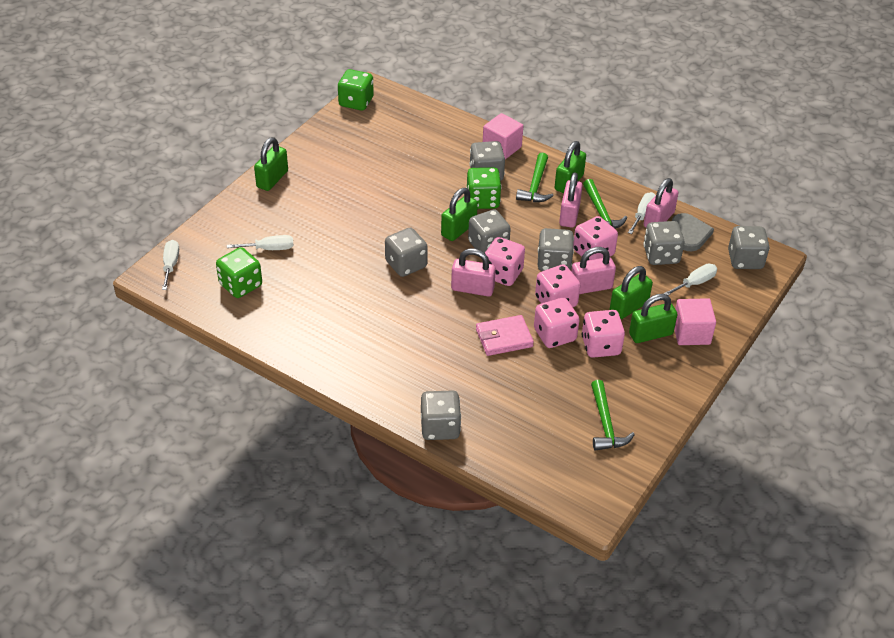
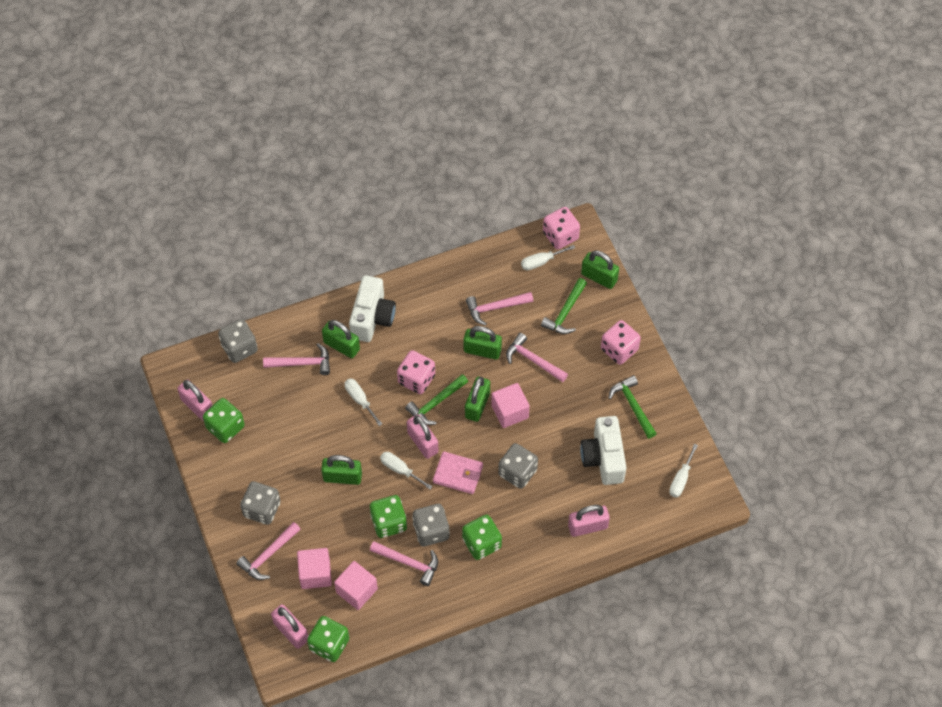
green dice: [216,247,262,298] [338,69,374,111] [466,167,502,209] = 3 -> [203,398,245,443] [307,616,349,662] [370,495,407,538] [462,514,502,560] = 4
grey dice: [385,228,428,277] [421,390,461,440] [468,209,511,253] [469,141,505,181] [538,228,574,271] [643,221,685,265] [728,226,770,269] = 7 -> [218,319,258,363] [240,481,280,525] [412,504,450,546] [498,443,538,489] = 4
grey heart: [672,213,714,251] = 1 -> none = 0
pink cube: [483,113,523,159] [674,298,716,345] = 2 -> [297,548,332,589] [334,561,378,610] [491,383,530,428] = 3
pink dice: [485,237,525,286] [534,297,580,348] [535,264,581,307] [573,216,618,261] [582,310,625,358] = 5 -> [397,350,435,394] [543,207,580,249] [601,320,641,365] = 3
pink hammer: none = 0 -> [236,522,301,580] [263,343,330,375] [370,541,438,586] [466,292,533,326] [506,333,568,382] = 5
white camera: none = 0 -> [349,275,396,342] [580,416,627,485] = 2

